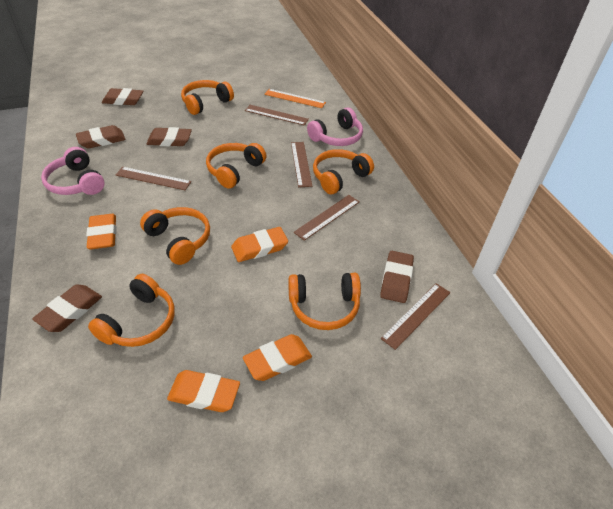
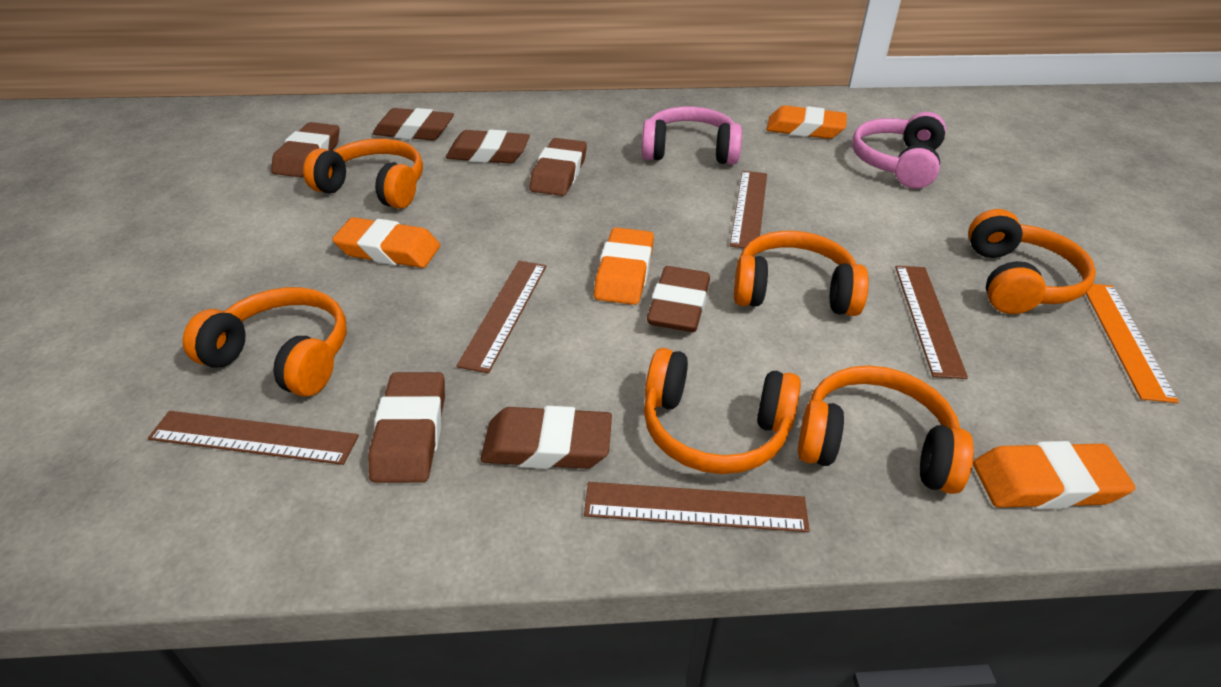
brown eraser: [32,285,102,332] [76,125,126,148] [102,88,143,105] [146,127,192,146] [380,251,414,303] = 5 -> [271,122,340,178] [368,372,445,483] [373,108,454,140] [446,130,530,163] [480,406,612,469] [530,138,587,196] [647,266,710,332] = 7

